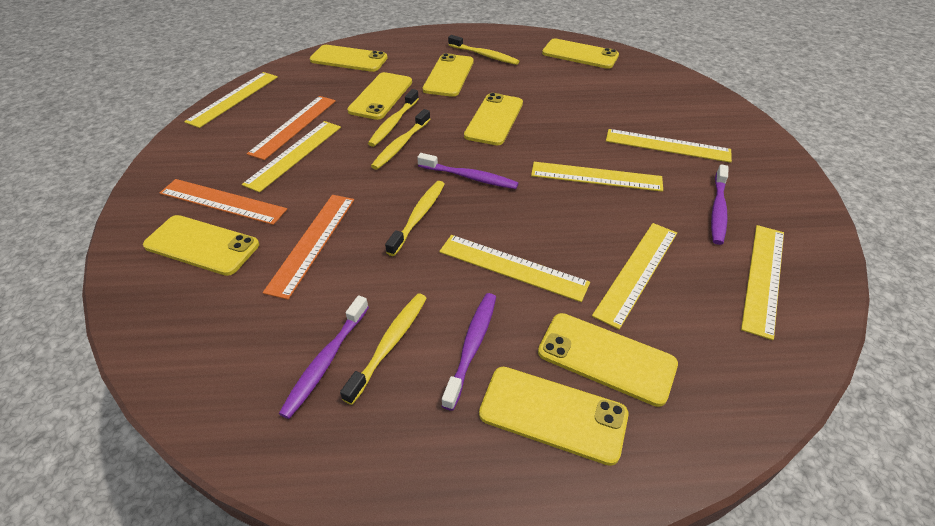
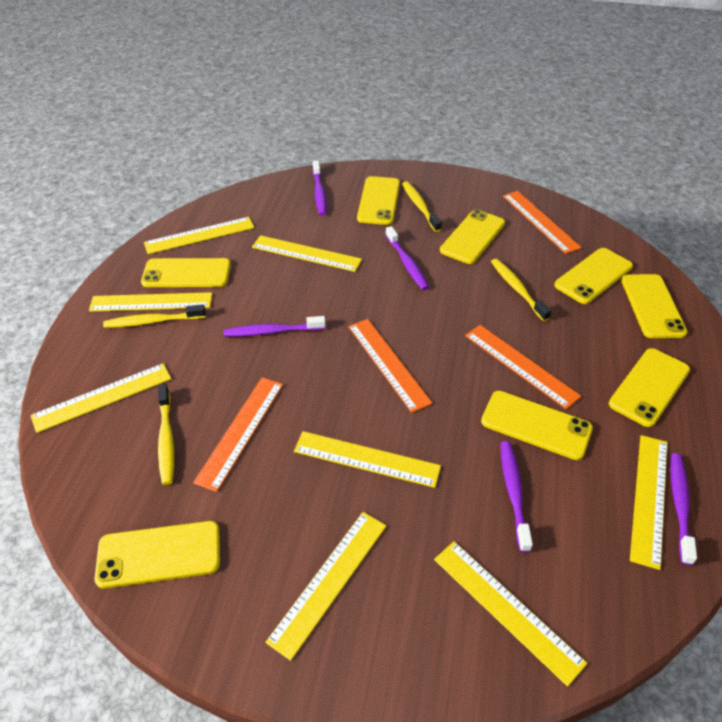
orange ruler: [160,179,287,225] [247,96,336,160] [263,195,354,300] = 3 -> [193,377,283,492] [348,319,433,413] [465,325,581,409] [503,191,582,254] = 4
purple toothbrush: [279,296,369,419] [417,153,519,189] [442,293,496,411] [711,164,729,245] = 4 -> [224,316,326,337] [313,161,327,216] [386,226,429,290] [500,441,533,552] [670,453,697,565] = 5
yellow ruler: [184,72,278,128] [242,121,341,192] [439,235,590,302] [531,162,663,192] [592,223,677,329] [606,129,732,163] [741,225,784,340] = 7 -> [30,363,172,433] [89,292,212,312] [144,217,254,254] [252,235,362,272] [265,512,386,661] [294,431,441,488] [434,541,587,687] [630,435,667,570] = 8
yellow toothbrush: [340,293,427,405] [368,89,419,147] [371,109,430,170] [385,181,445,256] [448,35,519,65] = 5 -> [103,305,206,328] [158,384,174,485] [402,181,442,232] [491,259,551,321] = 4

